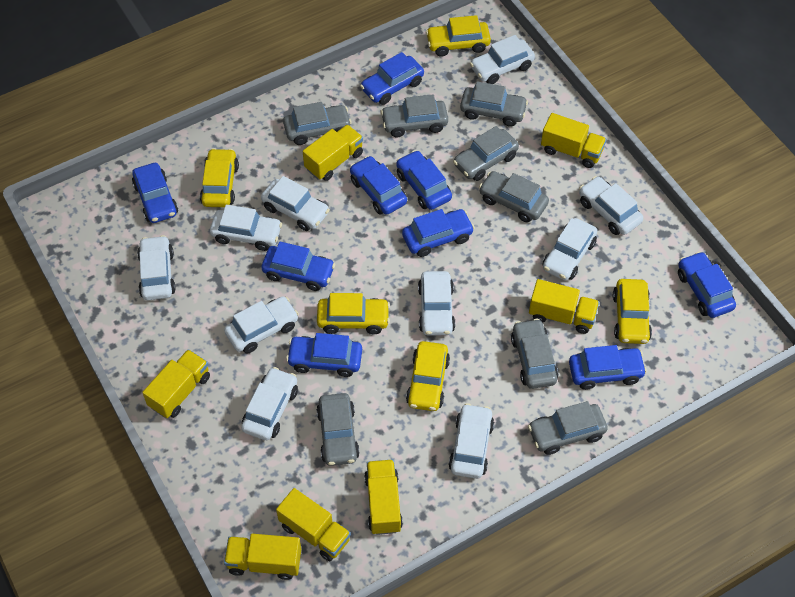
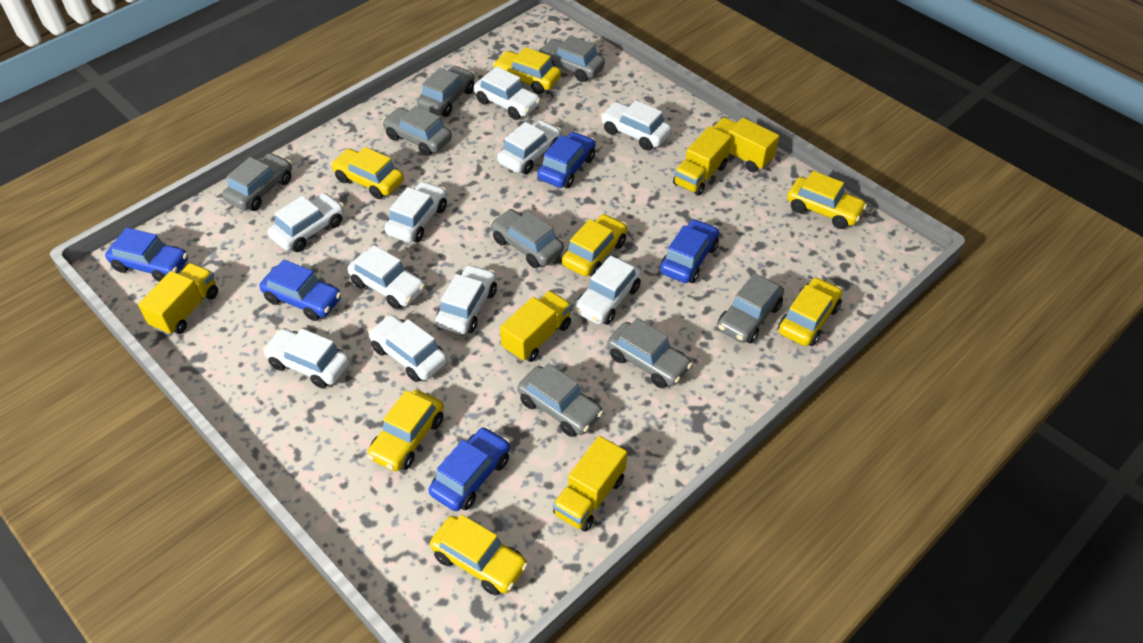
blue car: [132,163,178,223] [261,242,335,291] [286,333,362,377] [350,156,407,215] [360,52,424,105] [396,150,452,210] [402,209,475,257] [569,345,647,390] [678,251,736,318] = 9 -> [105,227,188,282] [260,260,342,321] [429,427,510,511] [537,132,595,188] [660,219,719,283] = 5
yellow car: [200,148,239,208] [317,293,390,334] [406,341,450,411] [426,15,491,56] [613,279,652,344] = 5 -> [331,147,404,199] [367,390,444,471] [430,514,528,596] [493,47,561,94] [562,214,627,277] [778,277,842,346] [787,171,867,229] = 7
yellow truck: [142,349,210,418] [224,534,301,580] [276,488,351,561] [303,125,363,181] [364,459,403,535] [529,279,599,334] [541,113,607,168] = 7 -> [138,263,218,335] [500,291,571,362] [553,436,627,532] [673,126,732,196] [713,117,779,172] = 5

